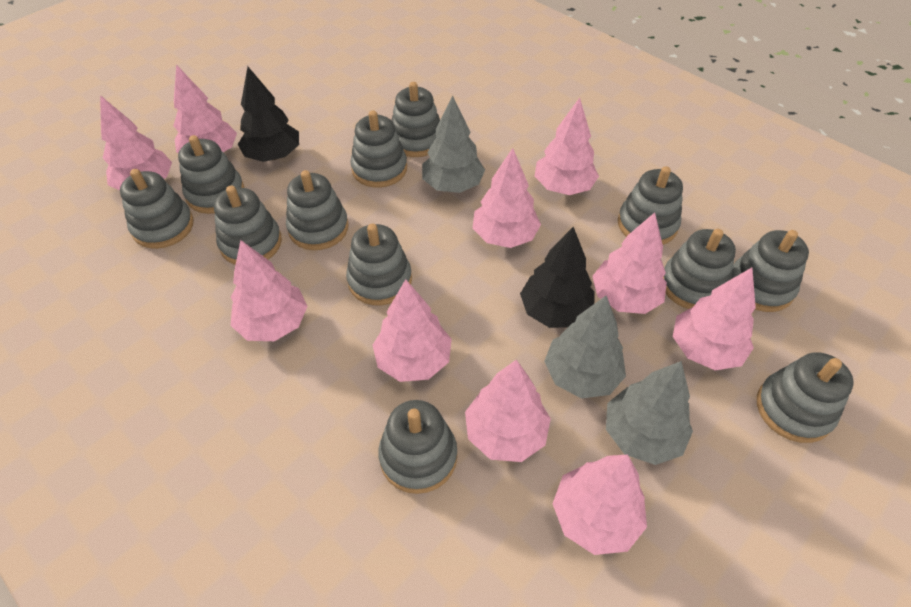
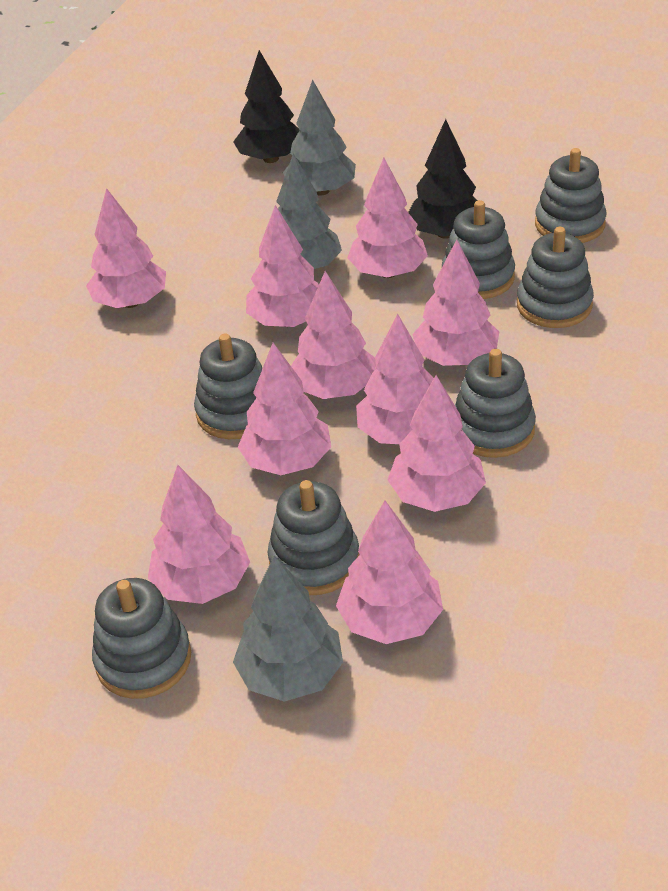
grey stacking toy: [120,169,194,249] [178,135,244,214] [214,186,282,265] [286,170,349,250] [346,224,412,306] [350,110,407,188] [378,400,457,494] [391,82,440,157] [618,166,683,245] [663,229,736,309] [732,230,809,312] [757,352,854,443] = 12 -> [92,578,191,699] [194,333,262,439] [268,480,359,595] [442,200,515,299] [455,349,536,458] [517,227,594,328] [535,148,606,243] = 7

